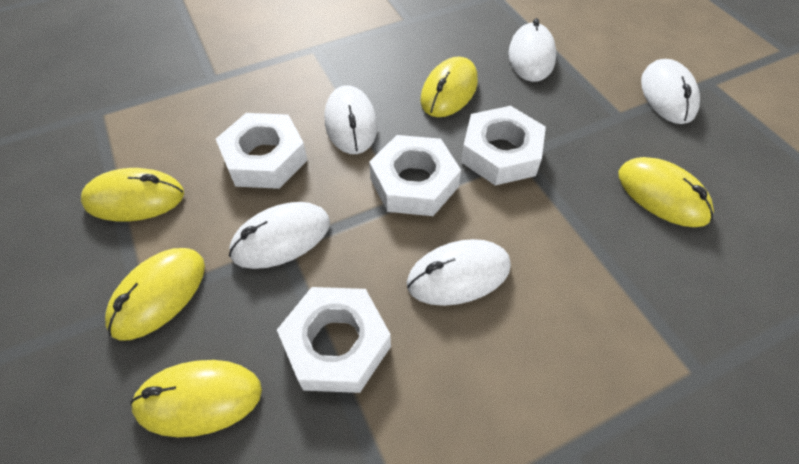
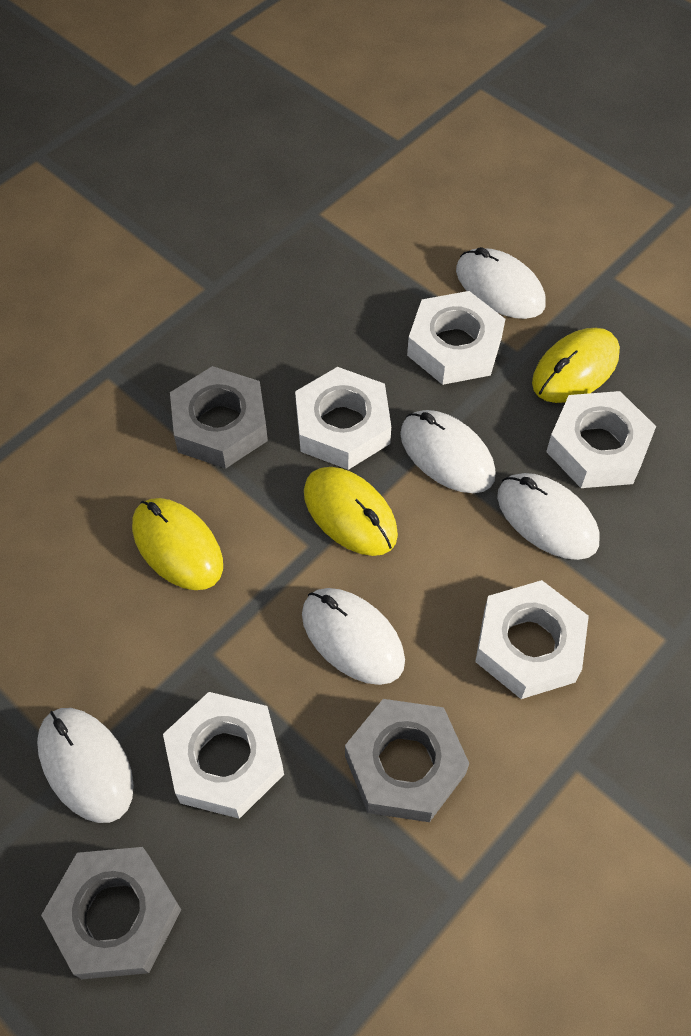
grey nut: none = 0 -> [41,847,181,980] [170,366,268,468] [345,699,469,822] = 3
white nut: [216,113,308,189] [277,287,391,393] [369,135,461,216] [461,106,546,186] = 4 -> [163,692,284,819] [295,367,391,470] [407,291,505,385] [475,580,589,699] [546,391,656,488] = 5
yellow mouse: [81,168,184,221] [105,248,205,341] [130,360,262,437] [420,57,478,117] [618,157,714,227] = 5 -> [132,498,223,590] [304,467,398,556] [532,328,620,403] = 3

